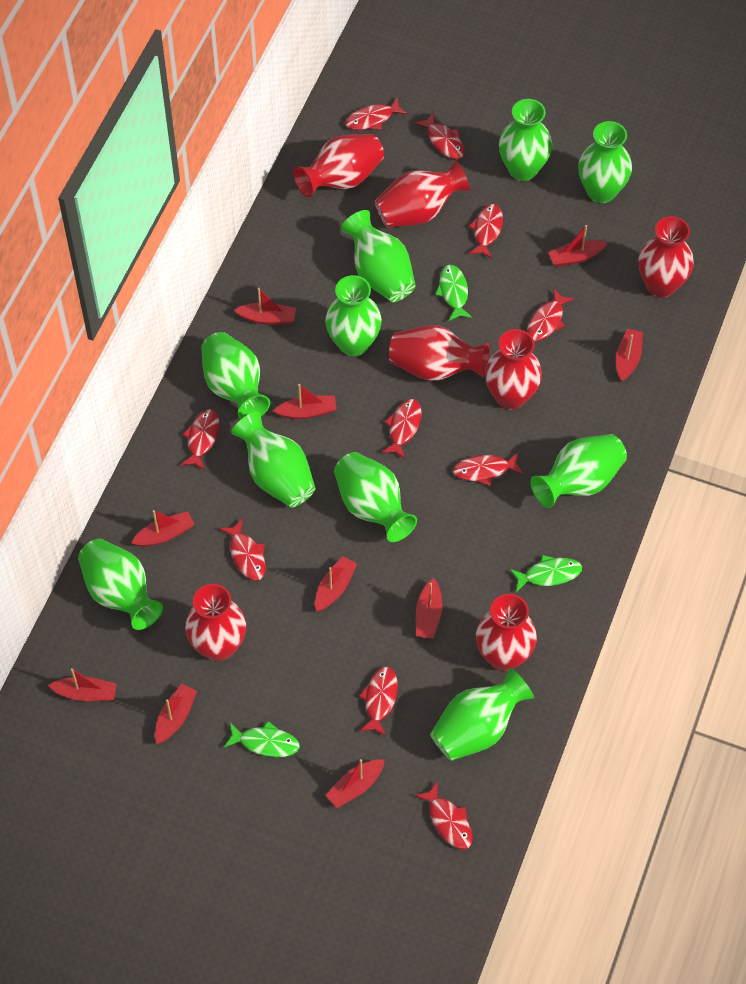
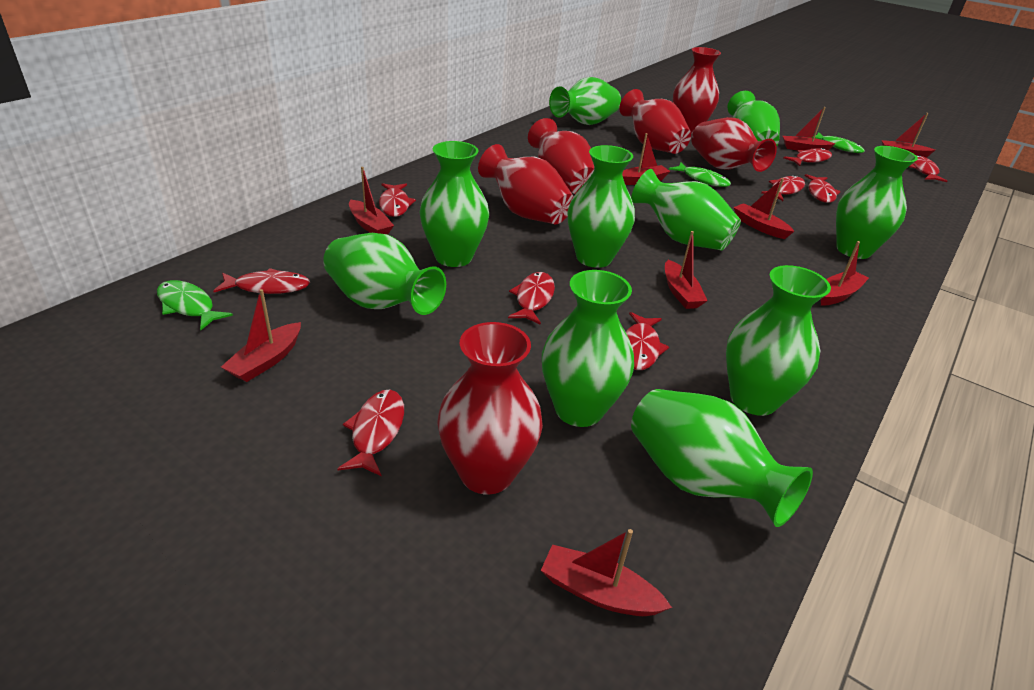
red boat: [48,668,117,701] [131,510,195,547] [155,684,197,744] [234,288,296,325] [273,384,337,419] [315,556,357,611] [325,759,385,808] [416,578,442,638] [548,225,608,267] [616,329,643,381] = 10 -> [221,289,301,382] [349,167,394,234] [541,529,672,616] [622,133,670,185] [665,231,708,309] [734,178,794,239] [783,107,835,151] [820,241,869,305] [882,113,935,158] = 9
red fish: [180,409,219,470] [219,519,266,581] [345,97,408,130] [359,667,398,736] [381,399,422,459] [415,112,465,159] [415,781,473,850] [453,452,523,486] [468,204,503,259] [527,288,575,341] = 10 -> [213,268,310,294] [337,390,404,476] [379,183,416,217] [508,272,555,325] [626,312,669,370] [761,175,805,201] [783,148,832,166] [805,174,841,203] [909,155,947,182] = 9
red vase: [185,584,246,661] [293,134,384,198] [374,160,470,228] [389,325,489,381] [476,594,537,671] [485,329,542,410] [638,216,694,298] = 7 -> [437,322,543,494] [478,144,574,224] [528,118,594,194] [619,89,691,154] [673,47,721,134] [692,117,777,172] = 6

